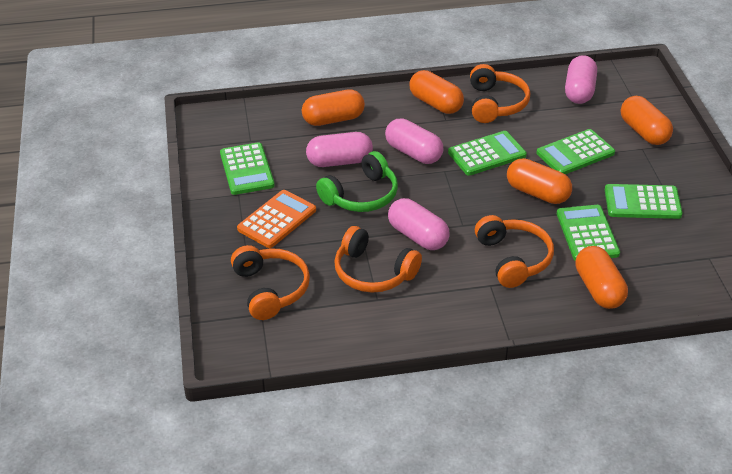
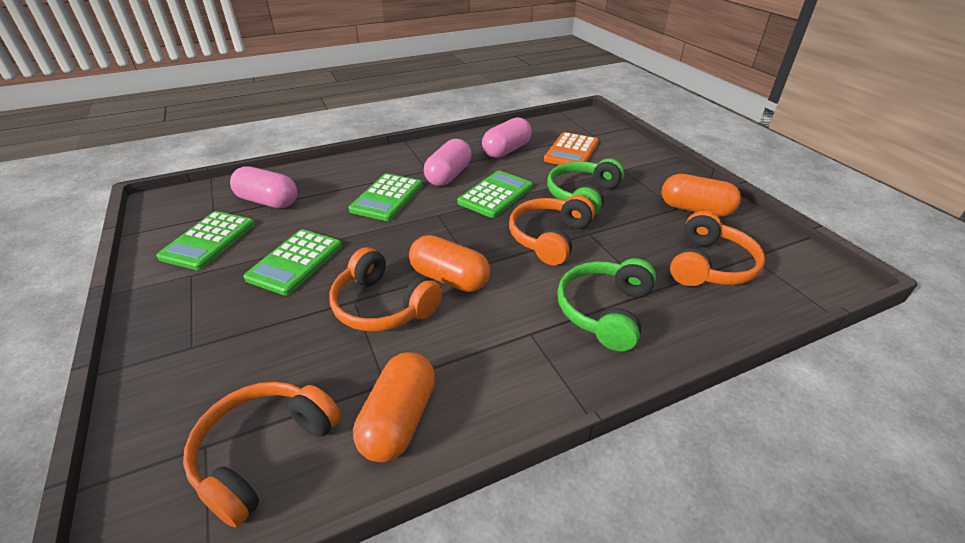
green calculator: [220,142,275,195] [448,131,527,176] [537,129,615,174] [557,205,620,261] [605,184,682,219] = 5 -> [156,211,255,270] [243,229,342,295] [348,173,422,221] [457,171,533,218] = 4
green headphones: [316,151,398,212] = 1 -> [547,158,624,215] [557,258,656,351] = 2
orange capsule: [302,89,365,126] [409,70,464,114] [507,158,572,204] [575,246,628,309] [621,96,673,145] = 5 -> [353,352,435,462] [409,235,490,292] [662,174,741,217] = 3
pink capsule: [306,132,373,167] [385,118,444,164] [388,198,450,250] [565,55,597,104] = 4 -> [230,166,297,208] [424,139,471,186] [482,117,532,158] = 3

